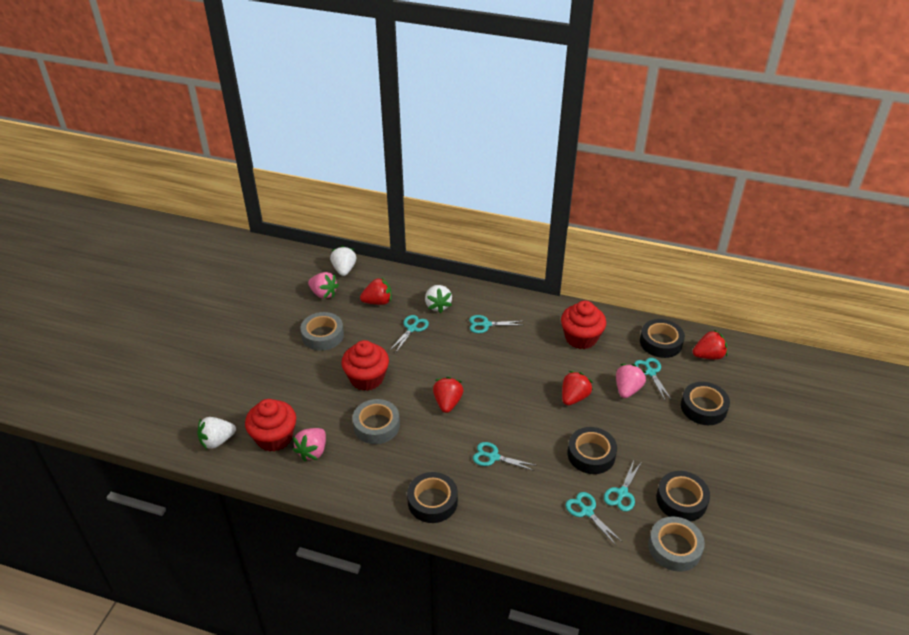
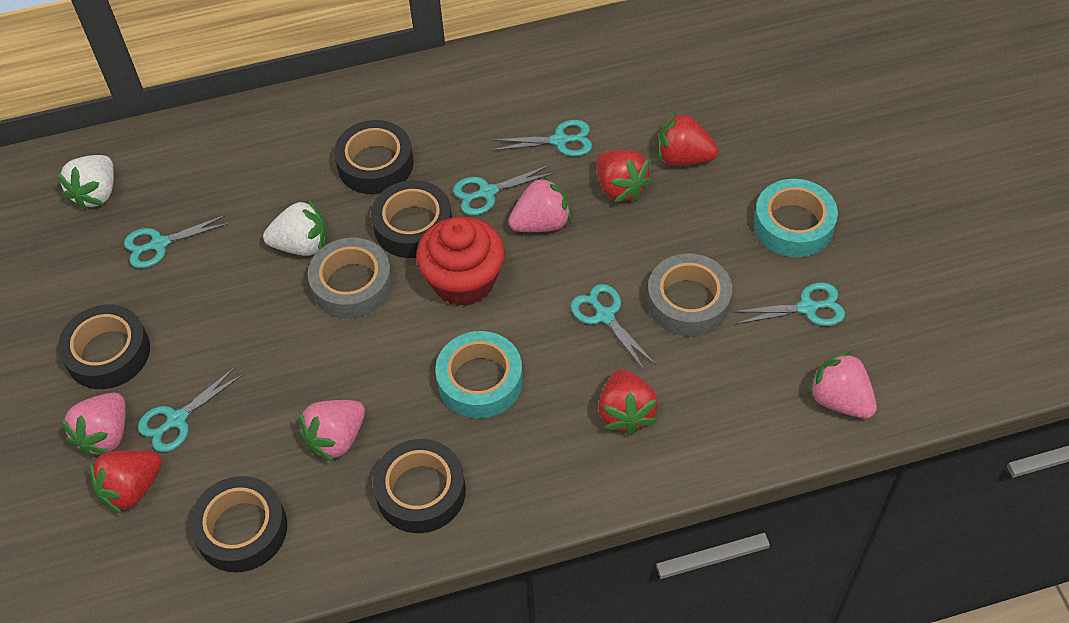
grey tape: [300,312,344,351] [352,399,400,444] [648,517,705,572] = 3 -> [308,238,393,319] [647,253,732,337] = 2
pink strawberry: [293,428,326,461] [308,272,339,299] [616,364,647,398] = 3 -> [60,392,126,457] [299,400,365,462] [508,175,571,232] [808,351,877,419] = 4
red cupcake: [245,399,296,452] [341,340,389,391] [561,301,606,349] = 3 -> [416,217,505,306] = 1
turquoise tape: none = 0 -> [435,331,523,418] [754,179,838,257] = 2
white strawberry: [198,417,236,449] [330,246,356,276] [425,285,452,313] = 3 -> [57,155,114,211] [263,200,327,256] = 2

